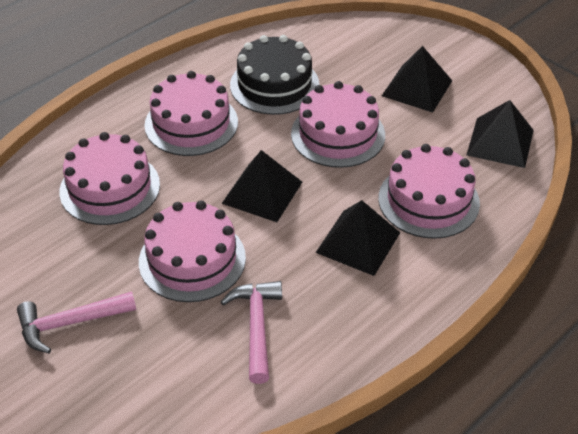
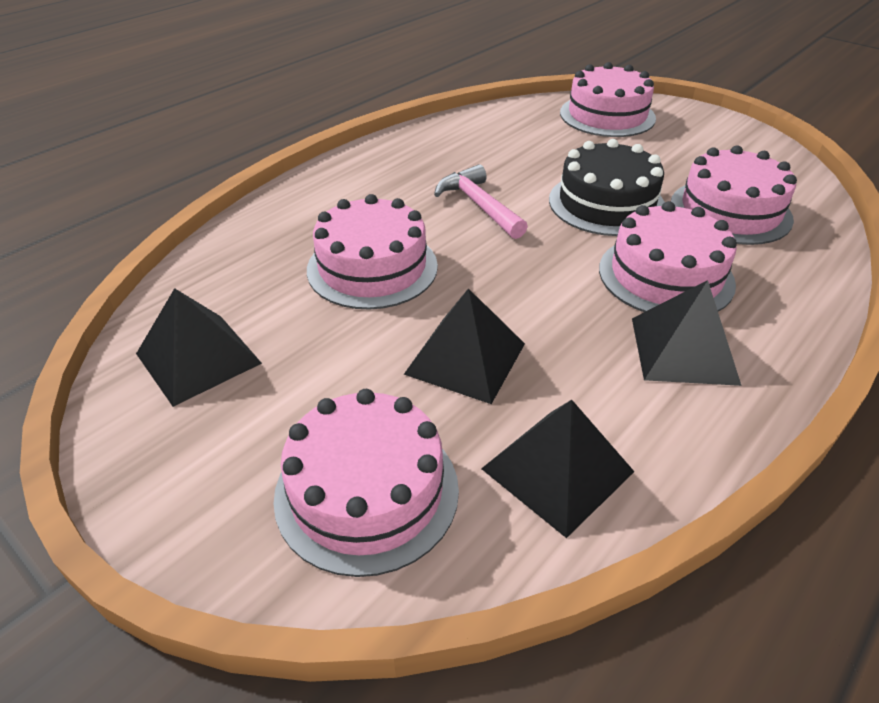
pink hammer: [17,292,136,353] [221,281,282,384] = 2 -> [434,164,528,239] = 1

